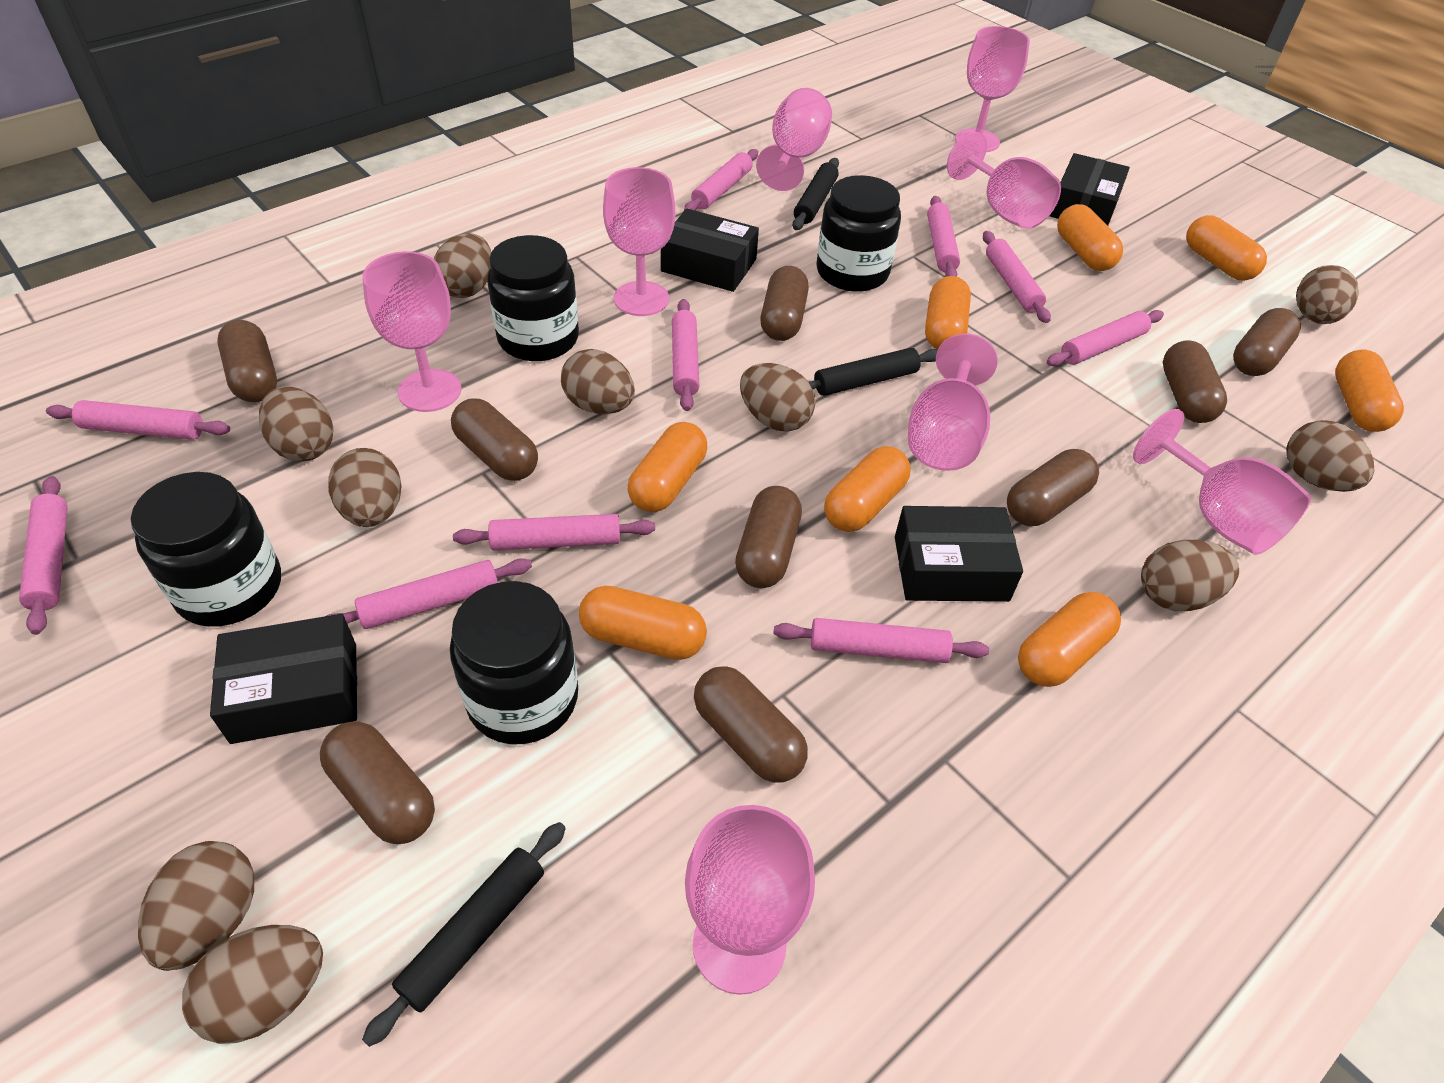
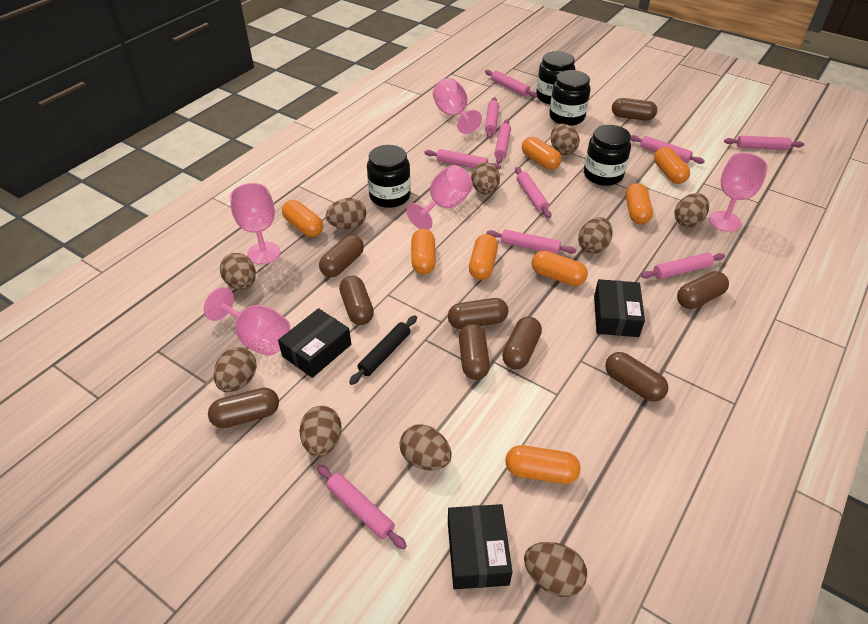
black box: [210,614,357,744] [661,209,759,292] [895,506,1023,602] [1049,153,1130,226] = 4 -> [278,308,351,378] [448,504,512,589] [594,279,645,337] = 3
black rolling pin: [362,822,566,1047] [792,158,839,230] [808,348,937,396] = 3 -> [349,315,417,385] = 1
pink goblet: [362,251,461,412] [603,167,675,316] [685,805,815,995] [756,88,832,191] [908,333,998,471] [947,132,1061,229] [955,26,1030,152] [1133,409,1311,555] = 8 -> [203,287,290,356] [230,183,280,264] [406,165,473,230] [433,78,482,134] [709,153,768,232] = 5

